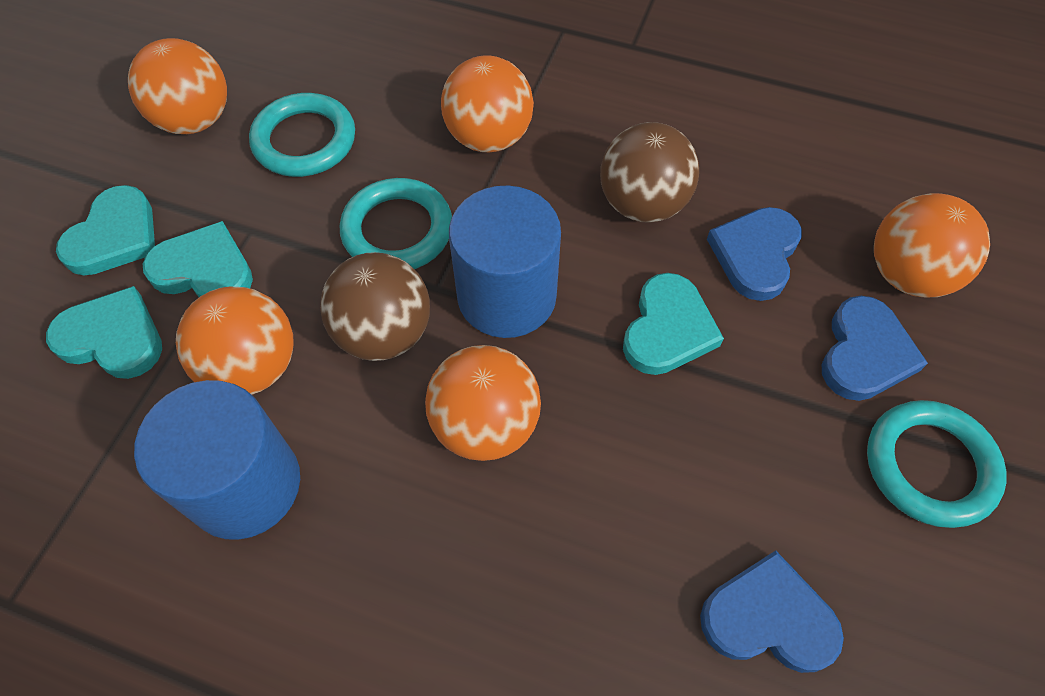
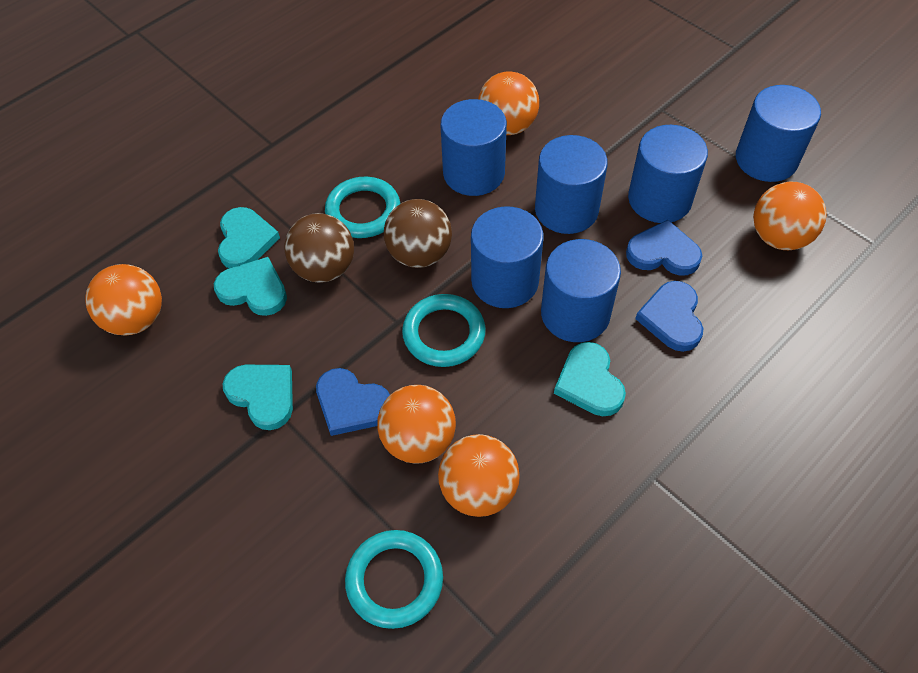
blue cylinder: [134,380,300,540] [449,186,561,338] = 2 -> [441,99,507,196] [471,206,543,308] [535,135,608,234] [541,239,621,342] [628,125,708,223] [736,85,821,182] = 6

